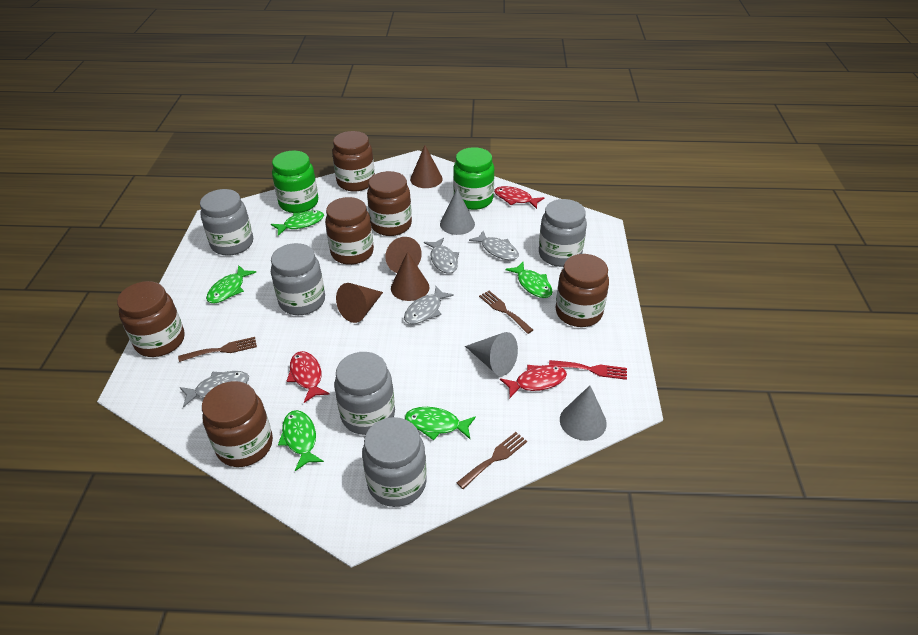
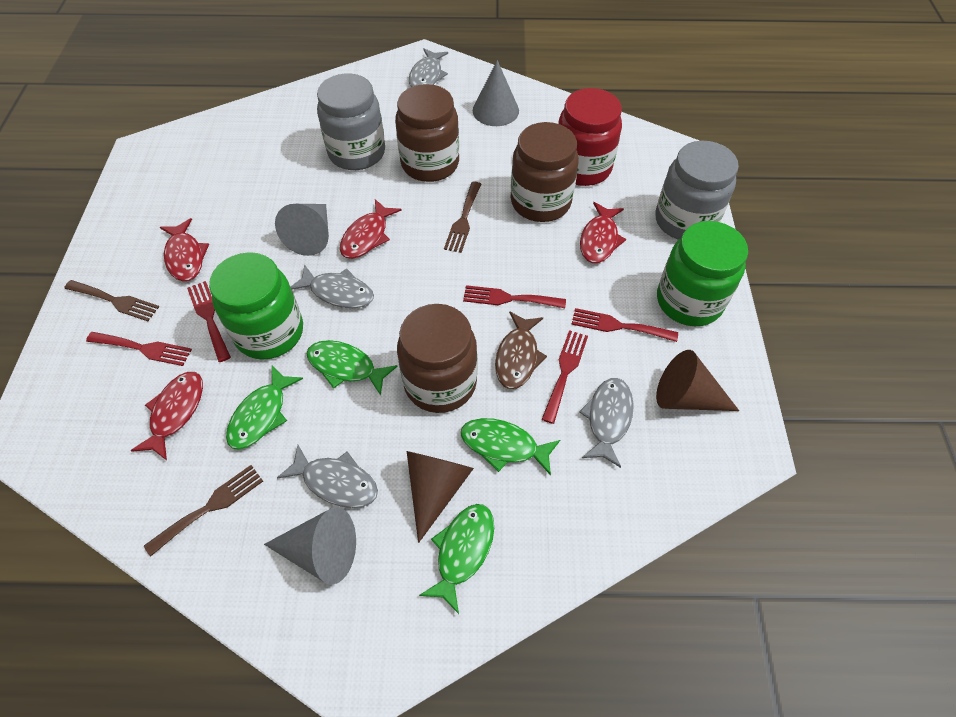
brown cone: [336,283,383,323] [385,237,422,273] [391,251,430,301] [410,145,443,188] = 4 -> [407,451,474,543] [656,350,739,411] = 2
brown fish: none = 0 -> [495,311,547,389] = 1
brown jar: [117,281,185,357] [202,381,273,467] [325,197,374,265] [332,131,375,192] [367,171,412,236] [556,254,609,327] = 6 -> [395,84,459,182] [397,304,477,413] [511,122,579,222] = 3
green fish: [206,265,256,303] [271,210,324,236] [278,410,324,471] [405,407,476,440] [505,262,553,298] = 5 -> [226,365,303,449] [306,340,398,396] [419,504,494,614] [461,418,560,476] = 4
grey jar: [200,189,253,256] [271,243,325,315] [334,352,395,435] [362,417,427,507] [539,199,587,267] = 5 -> [317,73,385,170] [655,141,739,240] = 2
red fish: [287,351,330,403] [494,186,545,209] [500,365,567,398] = 3 -> [130,372,203,460] [160,218,209,281] [340,199,402,259] [580,202,626,263] = 4
red fork: [549,360,627,380] = 1 -> [86,332,192,366] [187,281,231,362] [463,285,566,308] [542,330,588,424] [571,308,678,342] = 5
red jar: none = 0 -> [558,88,622,186] = 1

